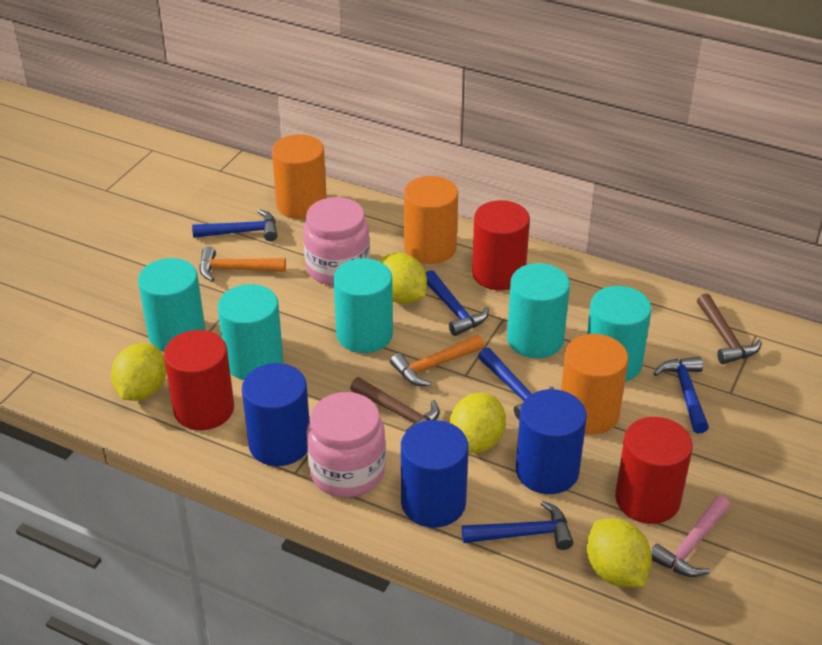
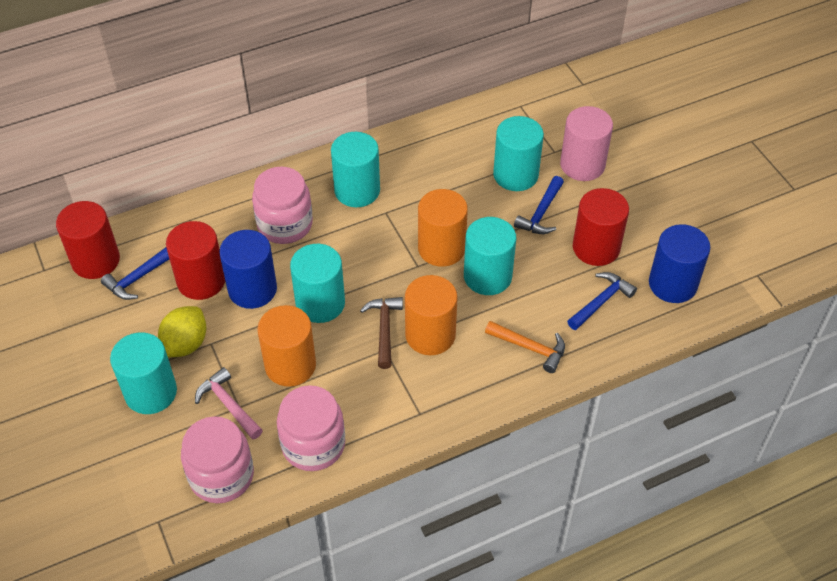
blue cylinder: [242,363,310,466] [401,420,469,528] [516,389,587,494] = 3 -> [219,230,277,309] [649,224,710,303] = 2
blue hammer: [192,209,278,241] [426,270,489,336] [462,501,573,550] [478,348,554,420] [653,357,709,433] = 5 -> [101,247,169,300] [514,176,564,234] [567,272,637,330] = 3
brown hammer: [350,377,440,431] [697,293,762,364] = 2 -> [360,297,403,369] = 1
orange hammer: [199,246,286,282] [390,335,484,386] = 2 -> [485,321,565,373] = 1
pink cylinder: none = 0 -> [560,106,613,181] = 1
pink jar: [303,197,370,286] [307,392,386,498] = 2 -> [181,416,254,503] [252,167,313,244] [277,385,345,471] = 3
yellow lemon: [111,343,166,401] [378,253,427,304] [450,392,506,453] [587,519,652,587] = 4 -> [158,306,206,358] = 1

